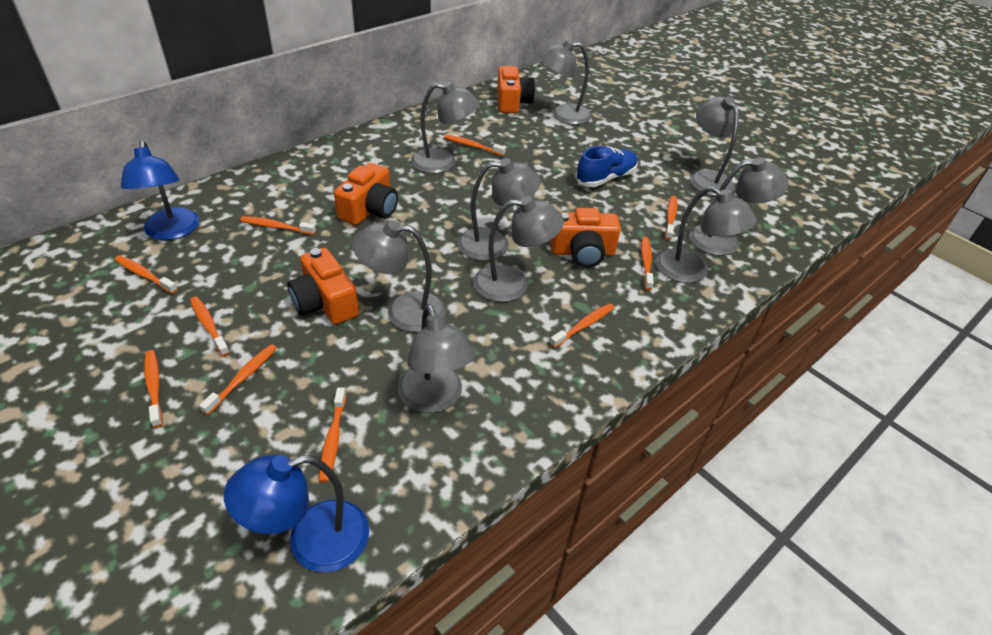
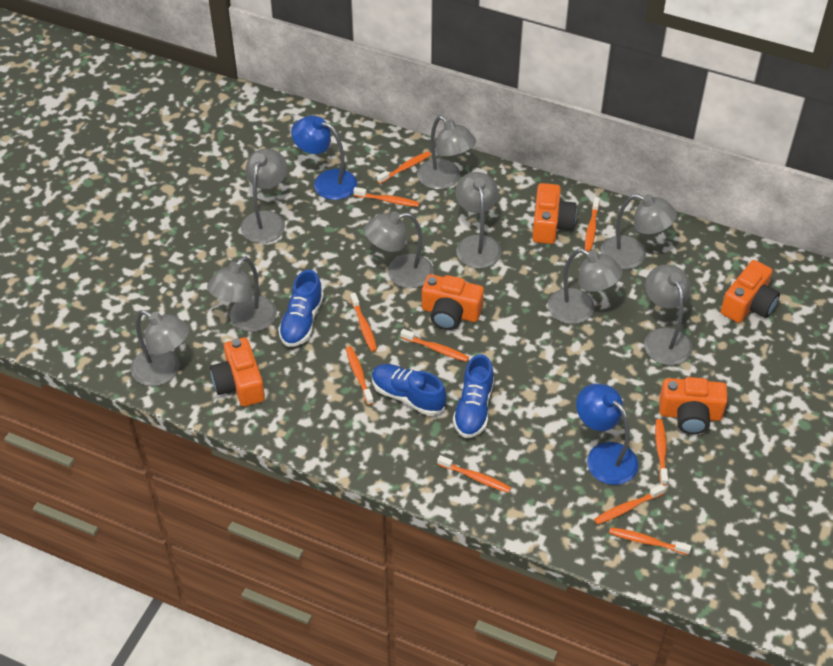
blue shoe: [575,146,638,187] = 1 -> [278,270,324,347] [372,364,446,416] [453,354,494,438] = 3
orange camera: [287,248,359,325] [334,163,398,225] [497,66,535,113] [550,208,621,268] = 4 -> [210,338,265,407] [422,274,484,330] [532,183,577,244] [659,377,728,434] [721,260,780,323] = 5

